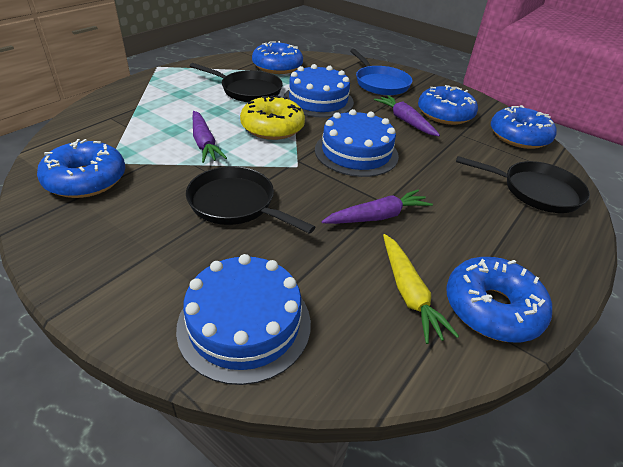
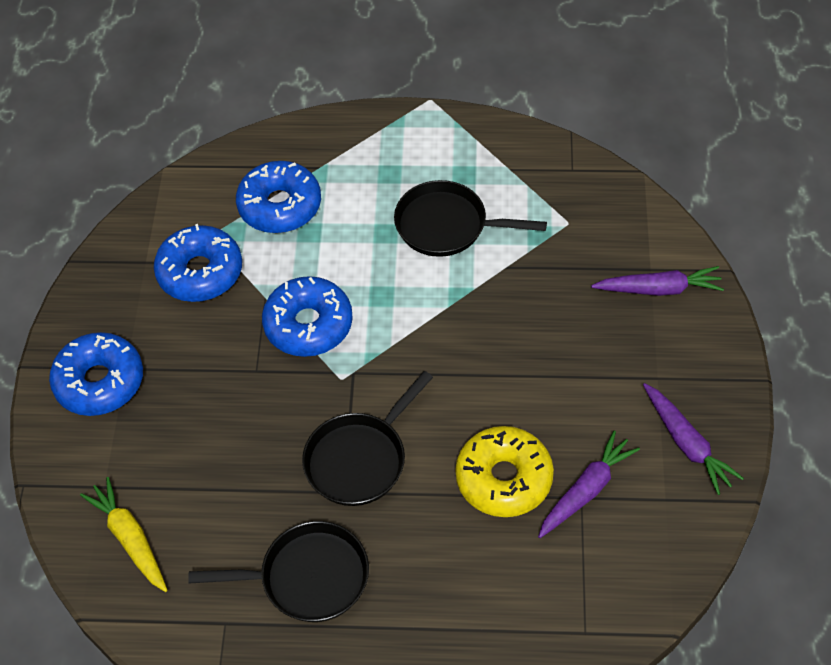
blue cake: [176,254,311,385] [283,64,354,118] [315,109,399,177] = 3 -> none = 0
blue donut: [37,139,125,198] [252,41,303,74] [418,85,478,125] [446,257,552,342] [491,105,557,149] = 5 -> [49,332,143,416] [154,224,242,302] [236,161,321,233] [262,276,353,357] = 4
blue pan: [350,49,412,95] = 1 -> none = 0

